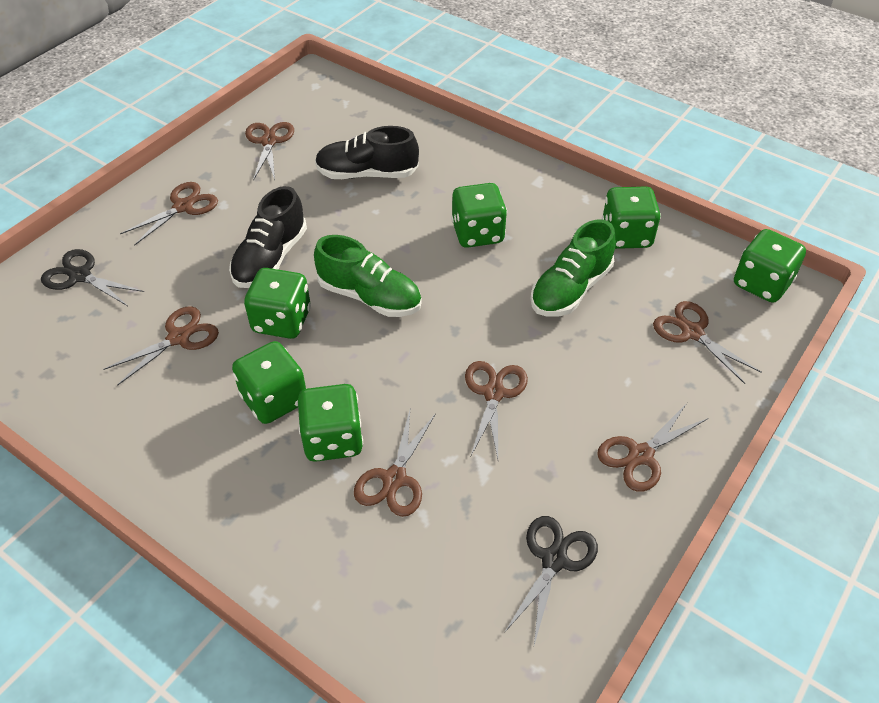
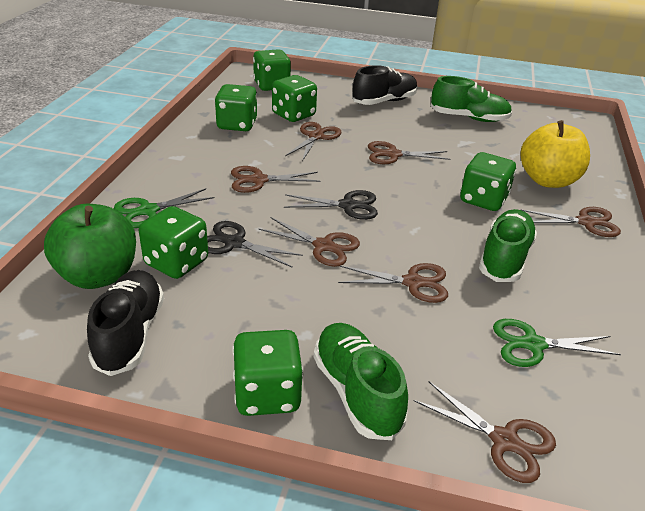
green apple: none = 0 -> [44,204,136,289] = 1
green scissors: none = 0 -> [114,188,214,228] [493,319,621,367] = 2
green shoe: [314,235,422,317] [531,220,616,316] = 2 -> [314,323,408,440] [431,76,512,122] [479,209,537,282] = 3
yellow apple: none = 0 -> [520,120,590,188] = 1

